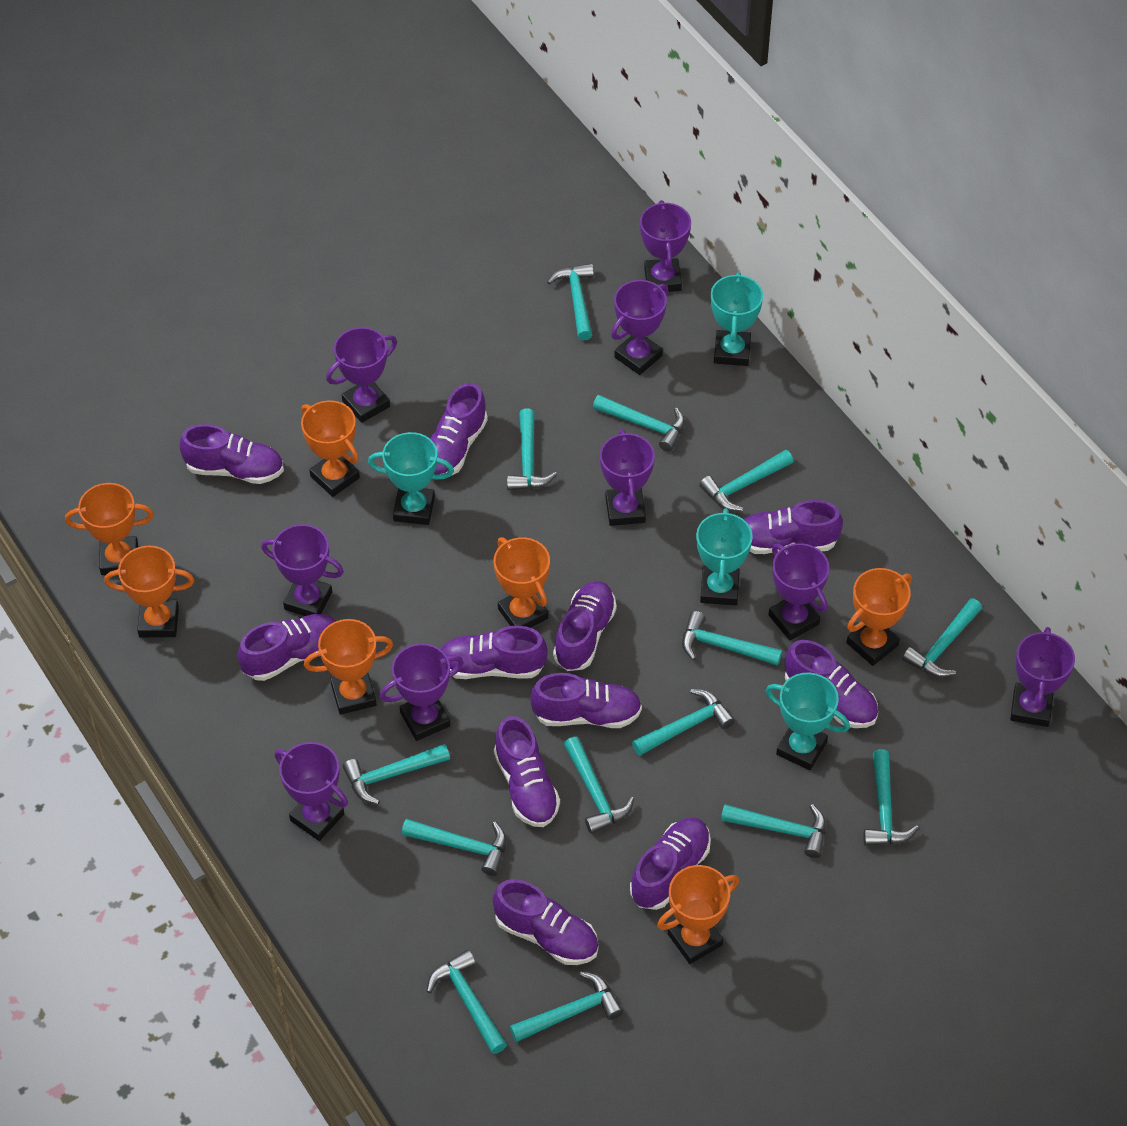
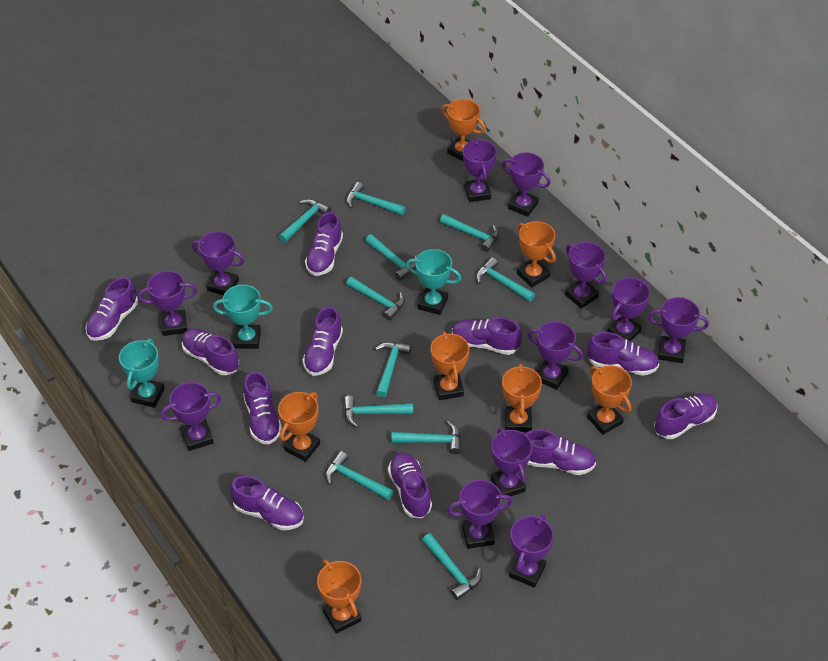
purple trophy: [261,524,344,616] [275,742,348,841] [326,327,397,423] [380,643,464,741] [600,430,655,526] [611,280,668,375] [640,200,691,292] [768,543,829,641] [1010,627,1075,727] = 9 -> [138,271,197,336] [160,382,222,451] [192,231,244,295] [447,480,513,549] [463,139,497,202] [491,428,532,499] [502,152,551,217] [509,514,554,588] [528,322,583,390] [565,242,607,308] [607,278,650,341] [648,297,709,363] = 12
turquoise hammer: [343,744,450,804] [402,819,506,876] [427,950,507,1054] [507,408,557,490] [510,972,623,1042] [547,263,594,341] [564,737,634,834] [593,395,685,452] [632,689,735,756] [682,611,782,666] [699,450,793,511] [721,804,826,858] [863,750,919,846] [902,598,982,677] = 14 -> [279,199,331,243] [325,451,393,500] [344,396,413,428] [346,182,406,216] [346,277,405,321] [365,234,417,281] [375,342,411,398] [391,421,461,454] [422,533,482,600] [440,214,499,252] [476,257,535,302] = 11
turquoise trophy: [368,432,454,525] [696,508,753,605] [711,272,763,366] [765,673,850,770] = 4 -> [119,339,165,408] [213,284,273,349] [406,249,461,315] = 3

